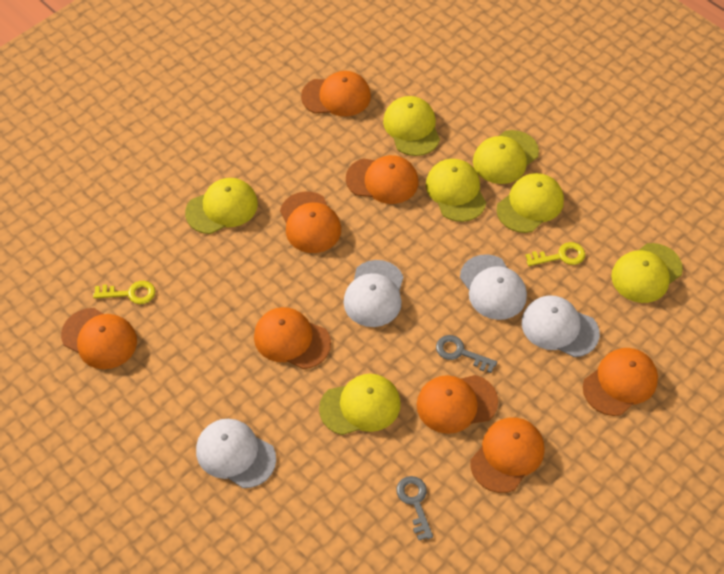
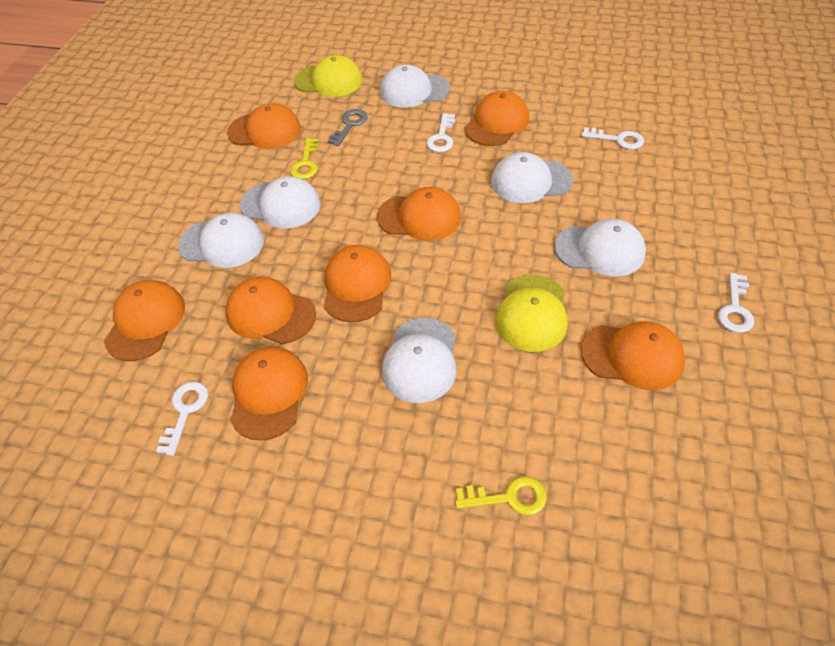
grey key: [397,476,433,540] [436,335,497,373] = 2 -> [328,109,368,146] = 1
white cap: [196,419,276,488] [344,260,404,327] [460,254,527,320] [522,295,600,357] = 4 -> [178,212,264,268] [240,176,321,228] [380,65,450,108] [382,318,457,403] [491,152,573,203] [554,219,646,276] = 6
white key: none = 0 -> [156,382,208,456] [426,113,455,152] [581,127,644,150] [718,273,754,333] = 4
yellow cap: [185,178,258,234] [319,374,401,435] [383,96,440,156] [426,159,486,222] [473,130,539,184] [496,173,564,233] [611,243,683,303] = 7 -> [294,55,363,97] [496,274,568,352] = 2

